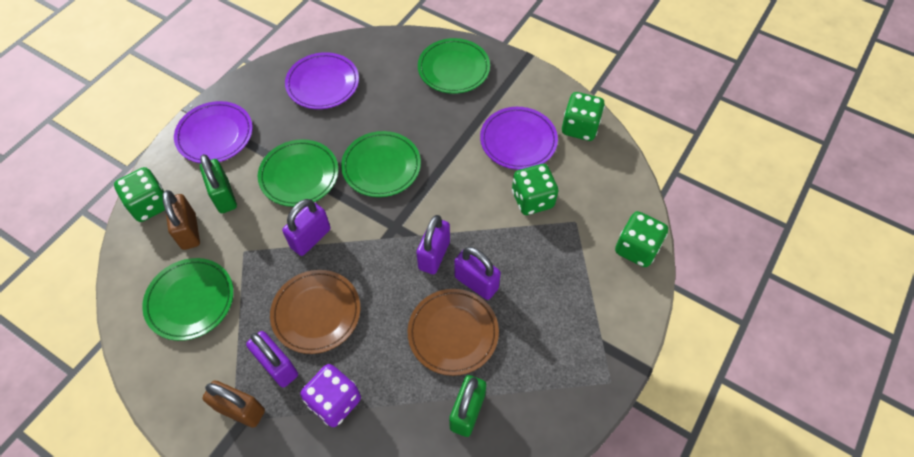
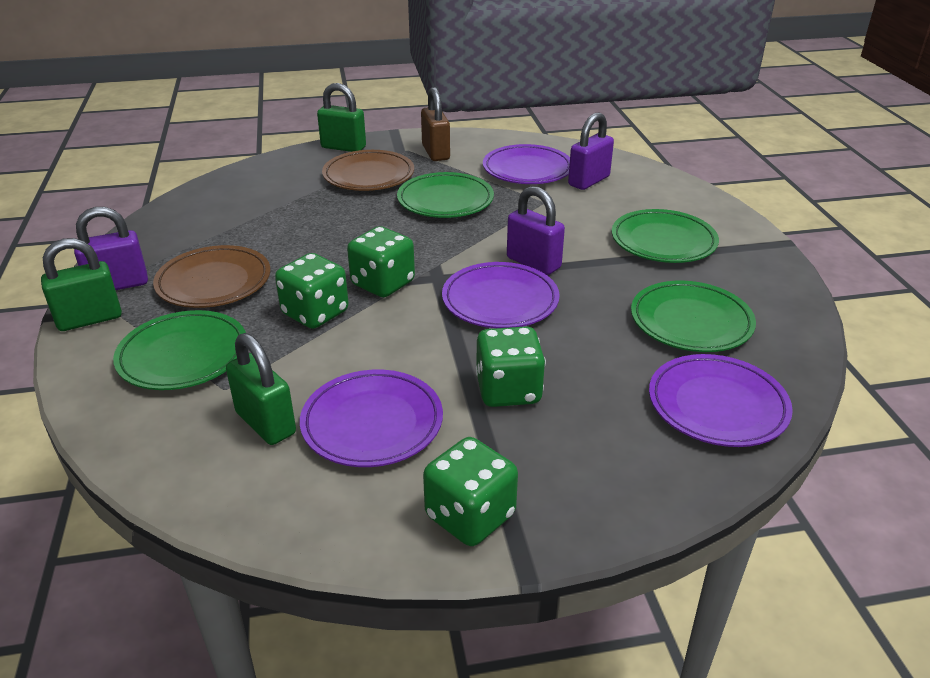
brown padlock: [162,190,200,250] [202,380,265,428] = 2 -> [421,87,450,161] = 1
green padlock: [200,154,237,213] [449,375,486,437] = 2 -> [41,238,122,331] [226,333,296,445] [317,83,366,152] = 3
purple dice: [300,364,361,427] = 1 -> none = 0
purple padlock: [246,331,298,388] [282,199,331,256] [416,215,450,274] [454,247,501,300] = 4 -> [74,207,148,290] [507,186,565,275] [568,112,614,190] = 3
purple plate: [174,101,253,163] [285,52,359,109] [480,107,558,170] = 3 -> [300,370,443,467] [442,262,560,328] [483,144,570,184] [649,354,793,447] = 4

